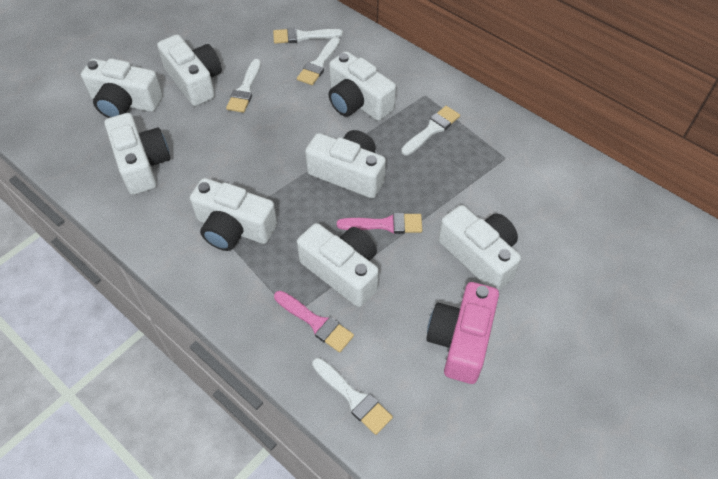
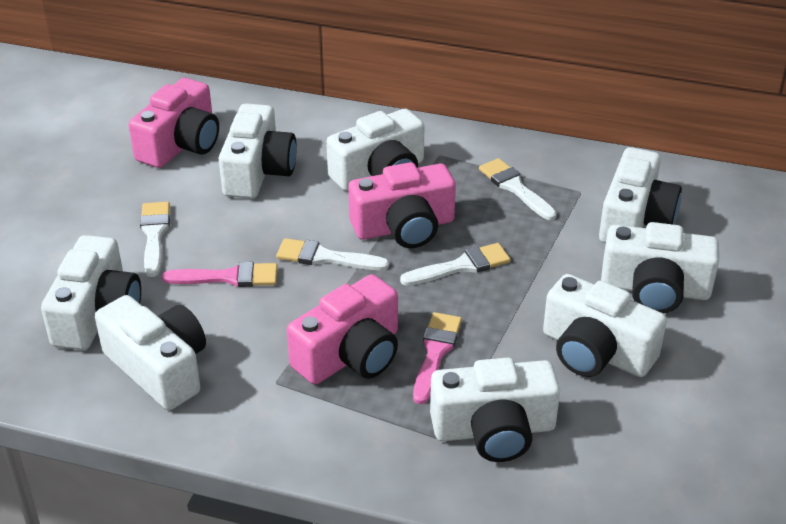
pink camera: [426,282,499,384] = 1 -> [129,78,219,168] [287,274,398,385] [349,162,456,248] = 3
white brush: [226,59,261,113] [273,28,343,44] [297,37,340,85] [312,358,393,435] [401,106,460,155] = 5 -> [140,202,170,277] [276,238,389,270] [400,243,511,286] [479,158,557,220] = 4

